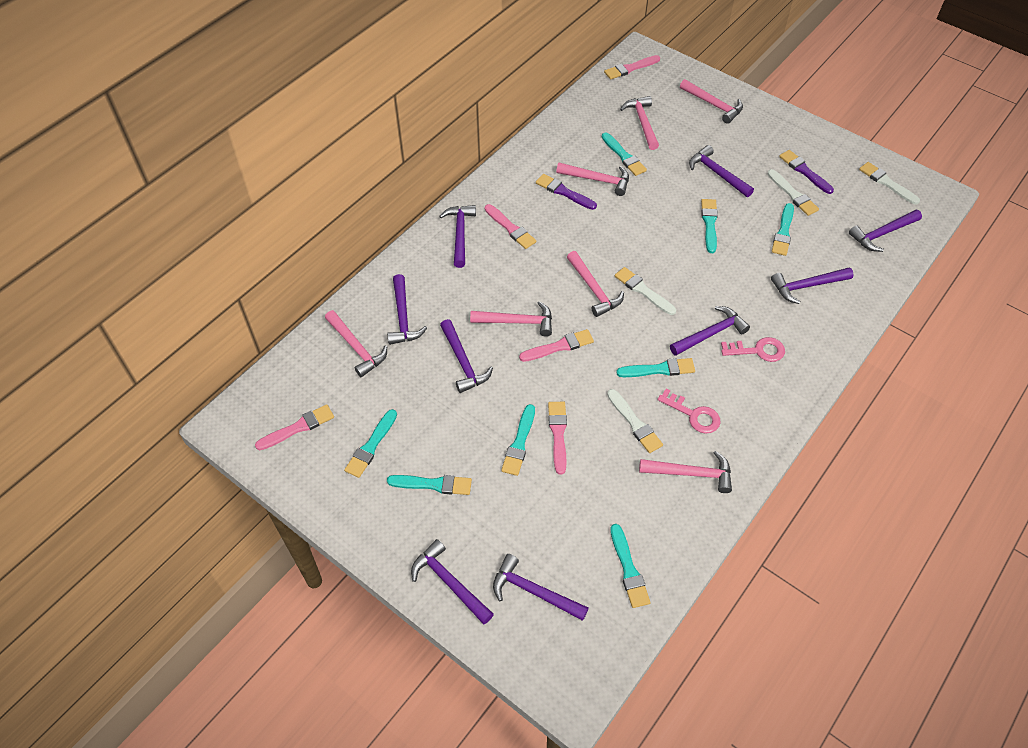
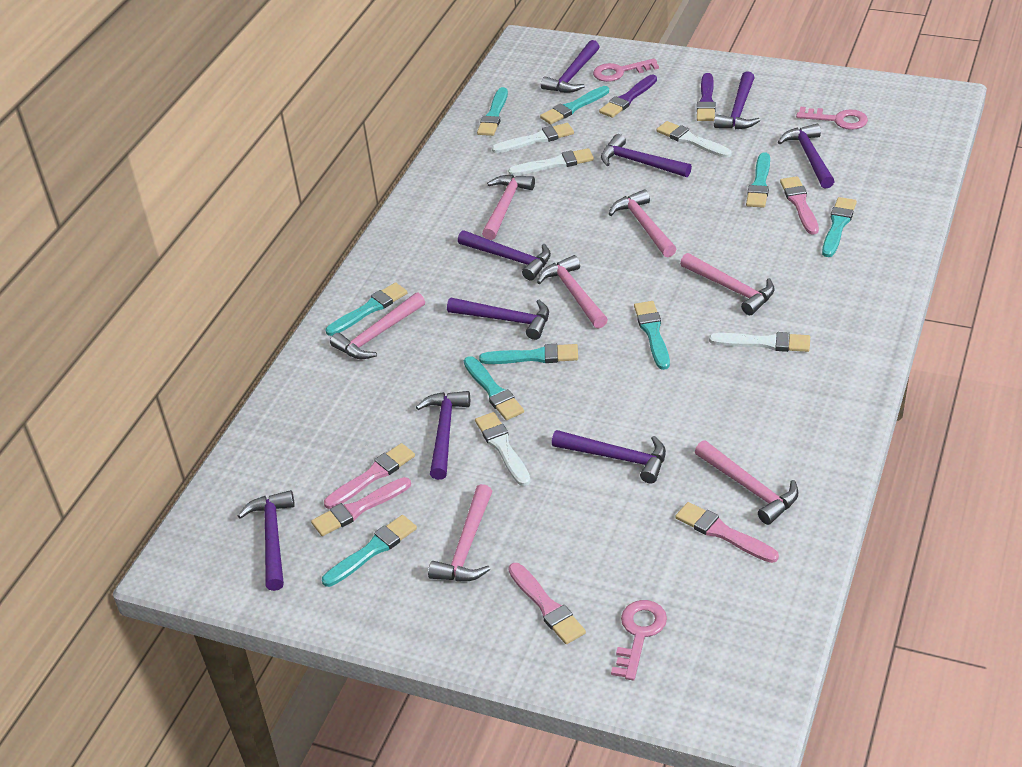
pink key: [657,388,721,434] [721,337,785,362] = 2 -> [593,58,659,82] [611,600,667,680] [796,107,868,130] = 3
turquoise brush: [344,409,397,478] [387,475,472,495] [501,404,535,476] [602,133,647,176] [610,524,651,608] [616,358,695,377] [701,199,718,253] [772,203,794,256] = 8 -> [322,515,417,587] [326,282,407,336] [464,356,524,420] [477,87,508,136] [479,344,578,364] [540,86,609,124] [634,301,670,370] [746,152,770,208] [822,197,857,257] = 9
white brush: [607,389,663,453] [615,267,676,315] [768,169,819,216] [859,162,920,205] = 4 -> [475,412,531,486] [492,123,574,153] [508,148,594,176] [656,121,732,158] [709,332,810,352] = 5

